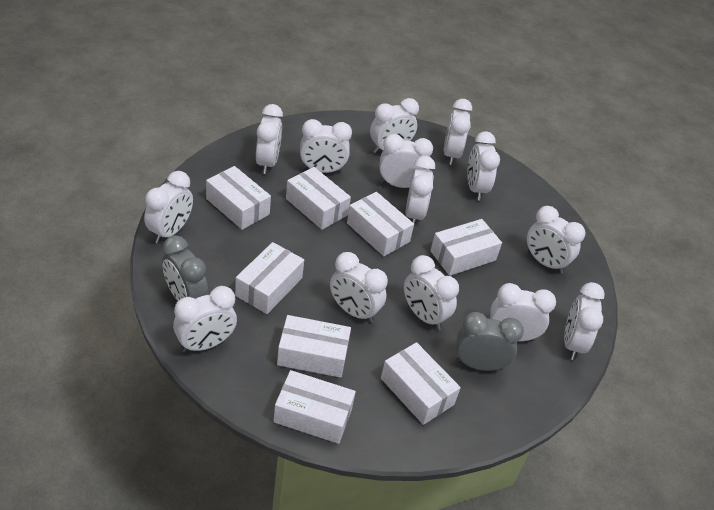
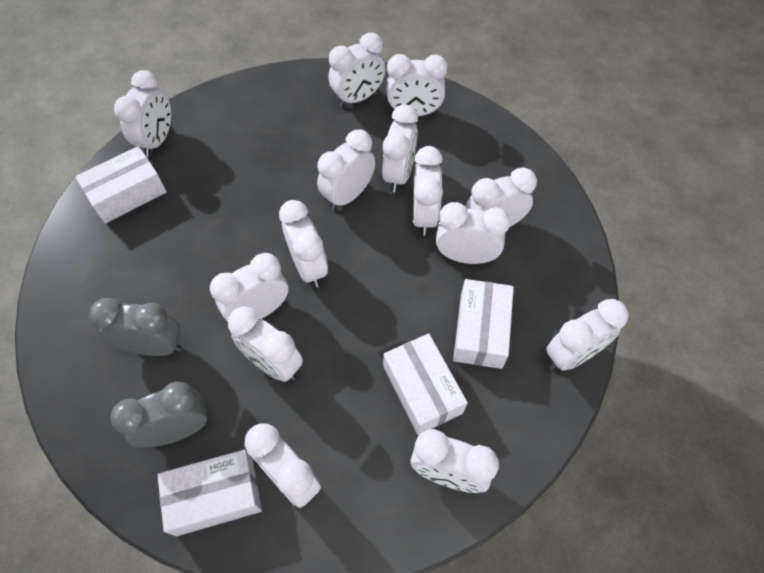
white box: [206,166,271,230] [235,242,304,314] [273,370,356,444] [277,315,351,378] [286,167,351,230] [347,192,414,256] [381,342,461,425] [430,219,502,276] = 8 -> [75,146,167,224] [157,450,262,536] [383,333,468,435] [453,279,514,369] = 4

